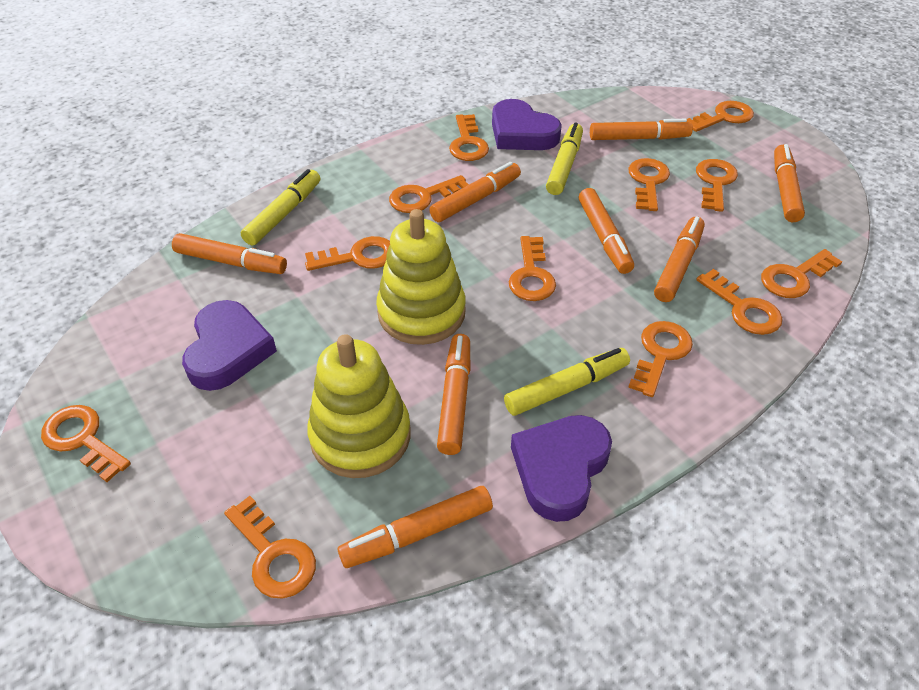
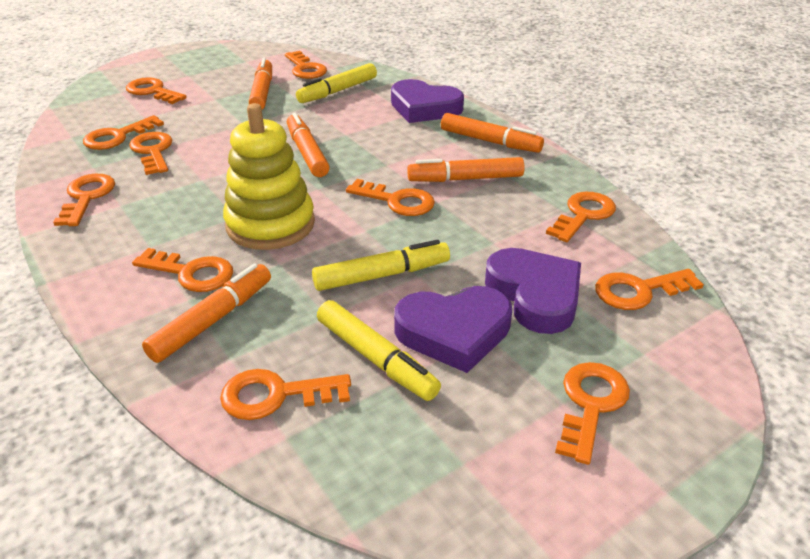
orange key: [41,405,131,482] [224,496,316,599] [305,236,390,271] [389,175,469,213] [449,114,489,161] [509,236,556,301] [628,158,670,211] [628,321,693,397] [687,101,754,132] [696,159,738,212] [696,269,782,335] [761,249,842,298] = 12 -> [53,174,115,226] [83,115,164,150] [126,77,187,104] [129,132,172,175] [132,248,233,292] [220,369,351,420] [285,51,327,79] [346,179,435,216] [546,192,616,242] [555,362,630,465] [595,269,704,310] = 11
orange marker: [172,233,287,274] [338,486,493,568] [429,162,521,222] [437,334,470,455] [579,188,634,274] [590,119,693,140] [654,216,705,302] [774,144,805,222] = 8 -> [142,263,271,363] [249,58,272,110] [287,112,330,177] [407,157,525,182] [441,113,544,153] = 5
yellow stacking toy: [307,334,411,478] [376,209,466,345] = 2 -> [223,103,315,250] = 1

